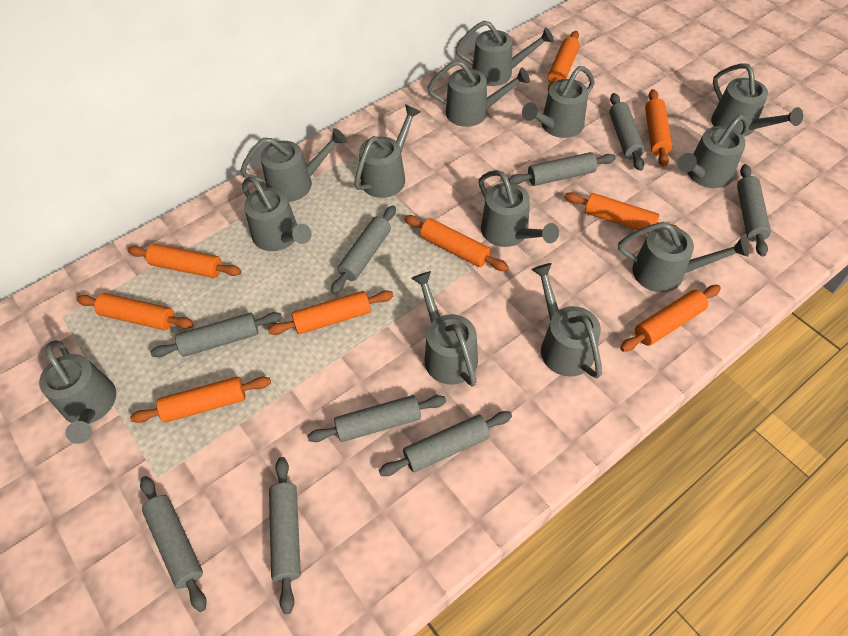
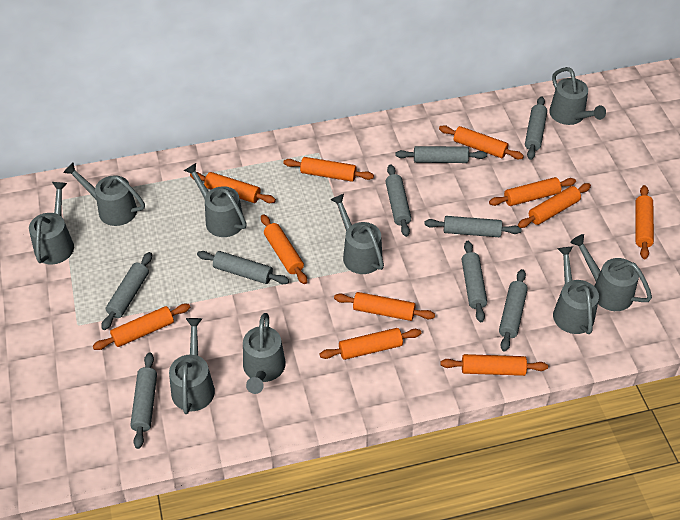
grey watering can: [39,340,116,444] [240,128,347,202] [242,176,311,251] [354,105,421,198] [411,271,478,387] [427,60,530,127] [455,21,554,86] [479,170,559,247] [522,66,595,138] [531,263,602,378] [618,222,749,292] [677,115,749,188] [711,63,803,136] = 13 -> [29,182,74,264] [63,162,145,226] [169,318,215,414] [184,163,247,237] [243,313,285,394] [330,194,384,274] [549,67,606,125] [553,246,599,334] [570,234,652,311] = 9
orange rolling pin: [76,293,194,330] [128,244,242,278] [130,377,271,423] [268,290,393,335] [404,215,509,271] [548,31,580,92] [564,192,679,234] [620,285,721,352] [645,89,672,167] = 9 -> [93,304,190,350] [190,172,276,203] [261,214,307,284] [283,157,374,182] [320,328,421,360] [334,292,435,321] [439,125,524,159] [440,354,548,376] [489,177,576,206] [518,183,591,228] [635,185,654,259] = 11

